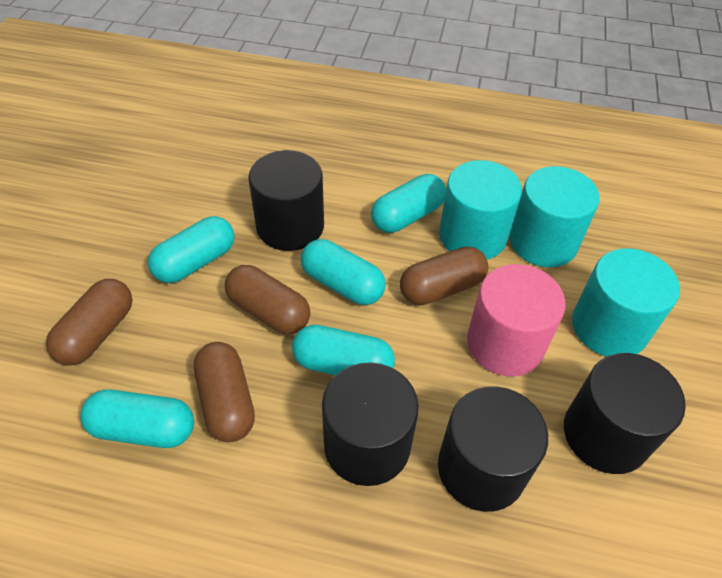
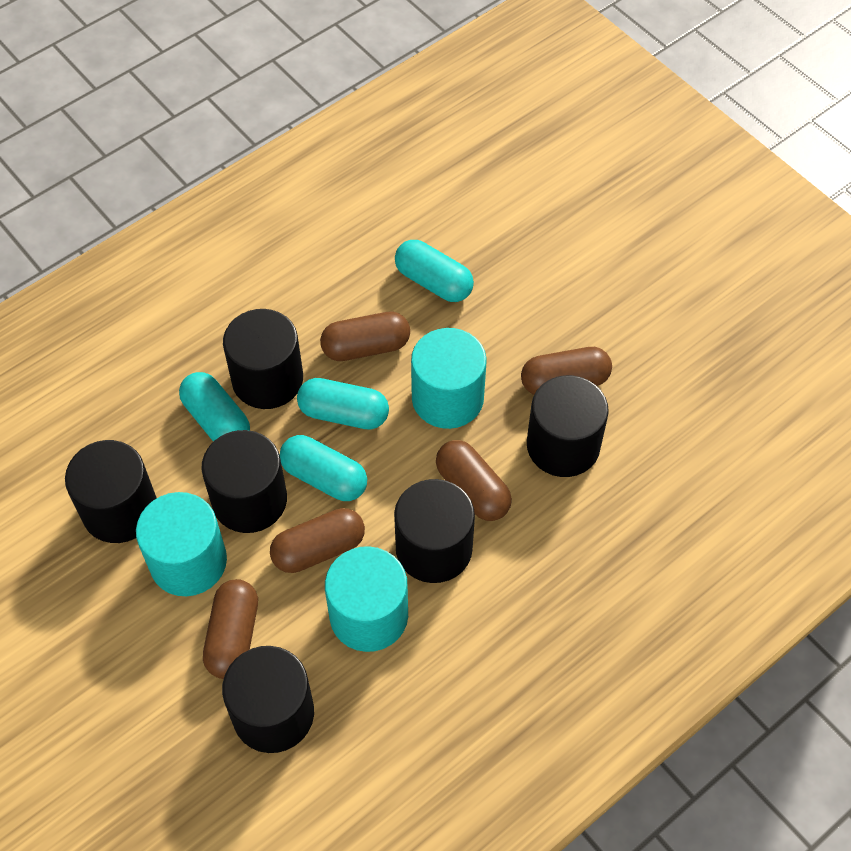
black cylinder: [248,150,324,251] [322,362,419,486] [438,386,548,512] [564,353,686,474] = 4 -> [65,440,157,543] [201,430,287,533] [222,646,314,753] [223,309,303,409] [394,479,475,583] [527,375,609,477] = 6
brown capsule: [46,279,133,366] [194,342,255,442] [225,265,310,334] [400,247,488,305] = 4 -> [203,579,258,679] [270,508,365,573] [320,311,410,361] [436,440,512,521] [521,347,612,395] = 5
pink cylinder: [467,264,566,376] = 1 -> none = 0
turquoise capsule: [80,390,194,448] [148,216,235,283] [292,325,395,376] [301,239,386,305] [371,174,446,233] = 5 -> [179,372,250,442] [280,435,367,501] [297,378,389,430] [395,240,474,302] = 4

